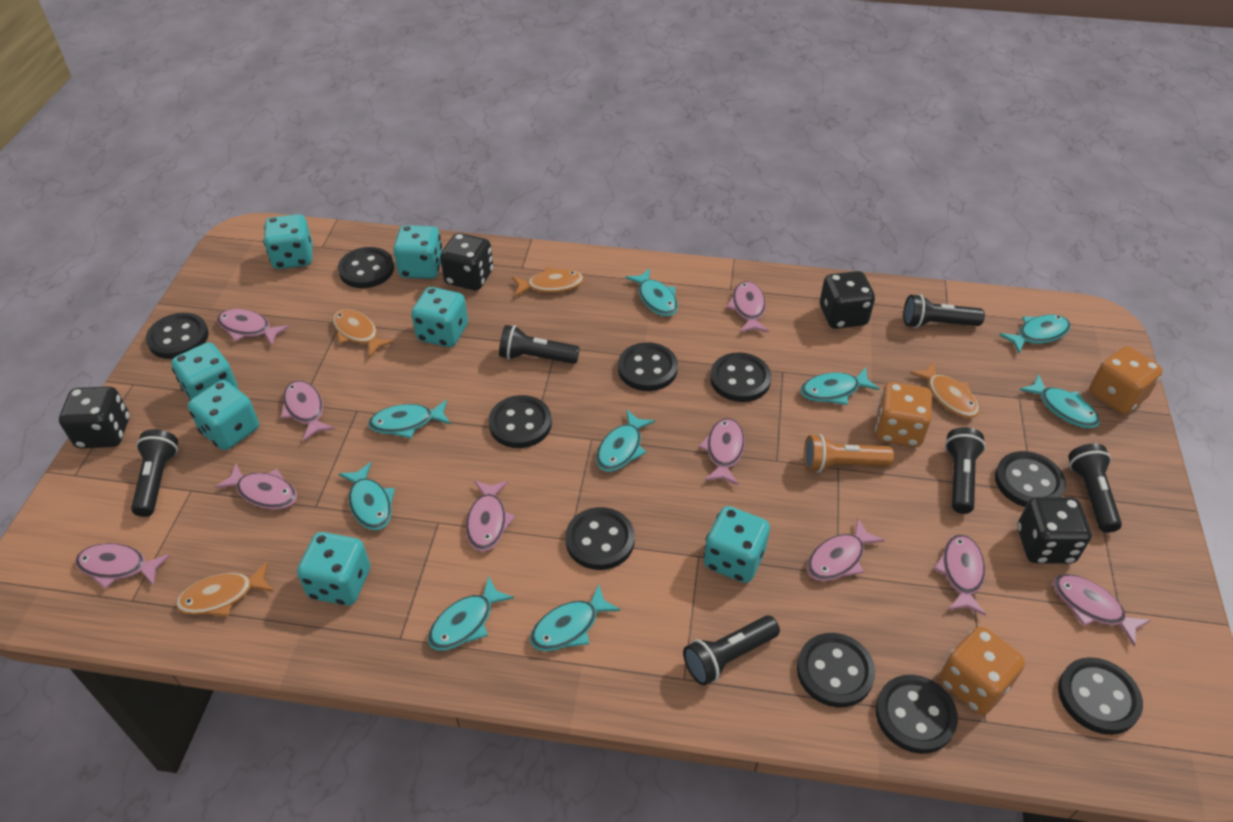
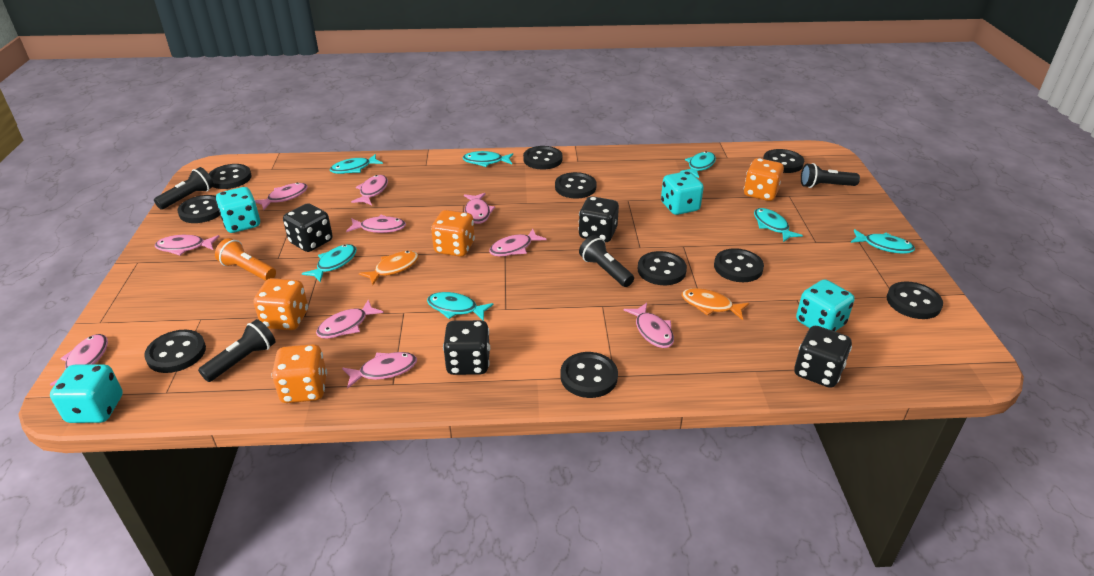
black flashlight: [131,429,178,517] [499,325,580,364] [683,615,780,686] [903,294,985,328] [945,427,986,514] [1068,444,1122,533] = 6 -> [154,167,214,210] [198,319,276,382] [579,235,634,287] [801,163,860,188] = 4
orange dice: [875,382,932,447] [939,626,1025,715] [1089,346,1163,414] = 3 -> [253,278,308,330] [271,344,327,403] [431,210,475,257] [744,158,784,201] = 4
orange fish: [176,562,274,616] [332,309,394,357] [512,267,584,297] [910,362,979,418] = 4 -> [359,251,419,285] [682,288,749,320] = 2
turquoise dice: [171,342,238,400] [188,380,259,450] [263,214,312,269] [297,532,370,606] [393,225,442,279] [411,287,468,347] [704,506,770,583] = 7 -> [50,364,123,423] [216,187,260,233] [661,171,704,215] [796,279,854,331] = 4
turquoise fish: [339,462,395,530] [368,400,451,438] [428,576,514,651] [530,584,621,651] [596,410,655,472] [625,269,678,316] [800,368,879,405] [999,315,1070,353] [1019,374,1100,428] = 9 -> [302,244,357,283] [330,154,383,174] [427,292,494,321] [462,151,513,167] [680,151,716,178] [754,208,803,242] [851,229,915,254] = 7

